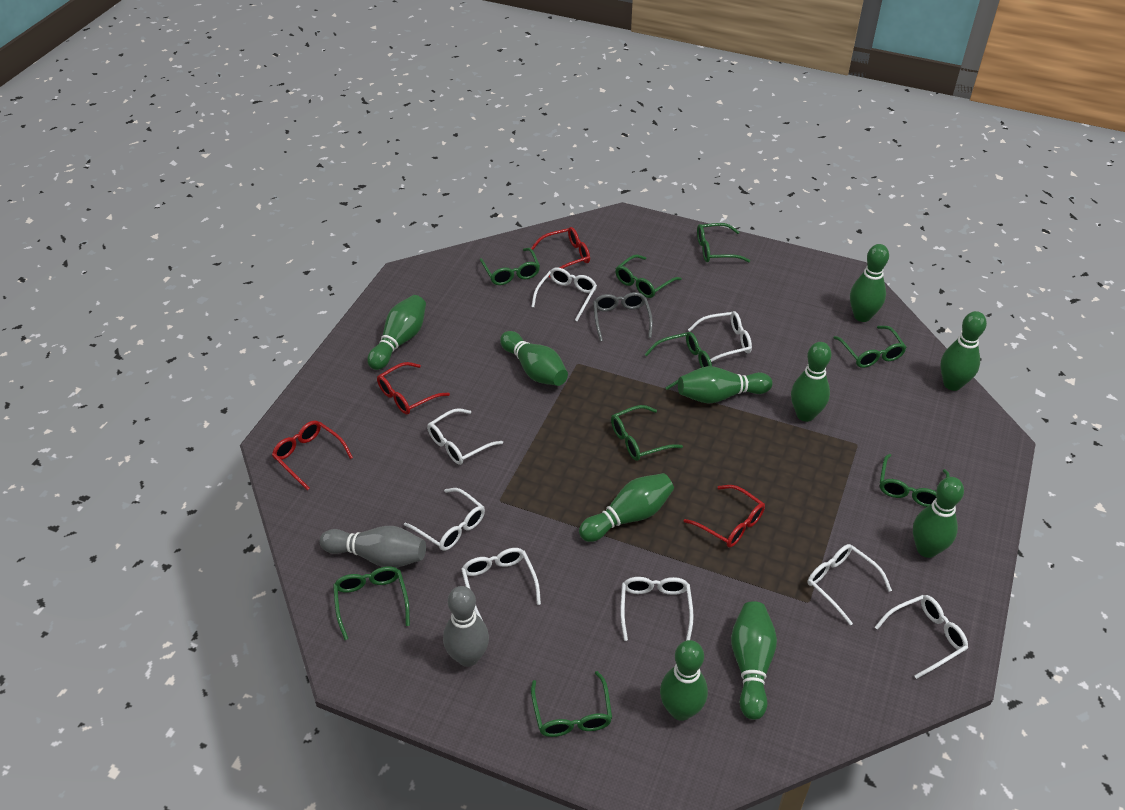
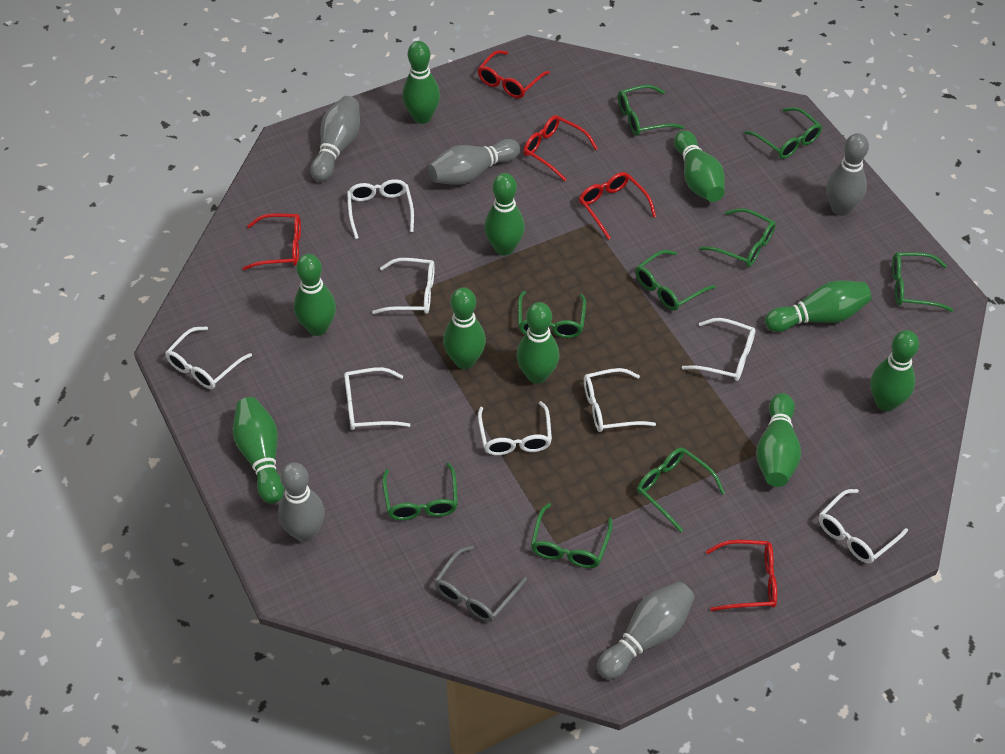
grey bowling pin: [320,526,426,568] [443,586,489,667] = 2 -> [278,462,325,542] [310,96,360,182] [428,139,520,185] [597,581,695,679] [826,133,869,216] = 5
red glasses: [272,421,353,490] [377,362,450,414] [531,227,590,278] [684,485,765,547] = 4 -> [242,213,301,270] [478,50,550,98] [524,115,598,181] [579,172,656,240] [706,540,777,611] = 5

